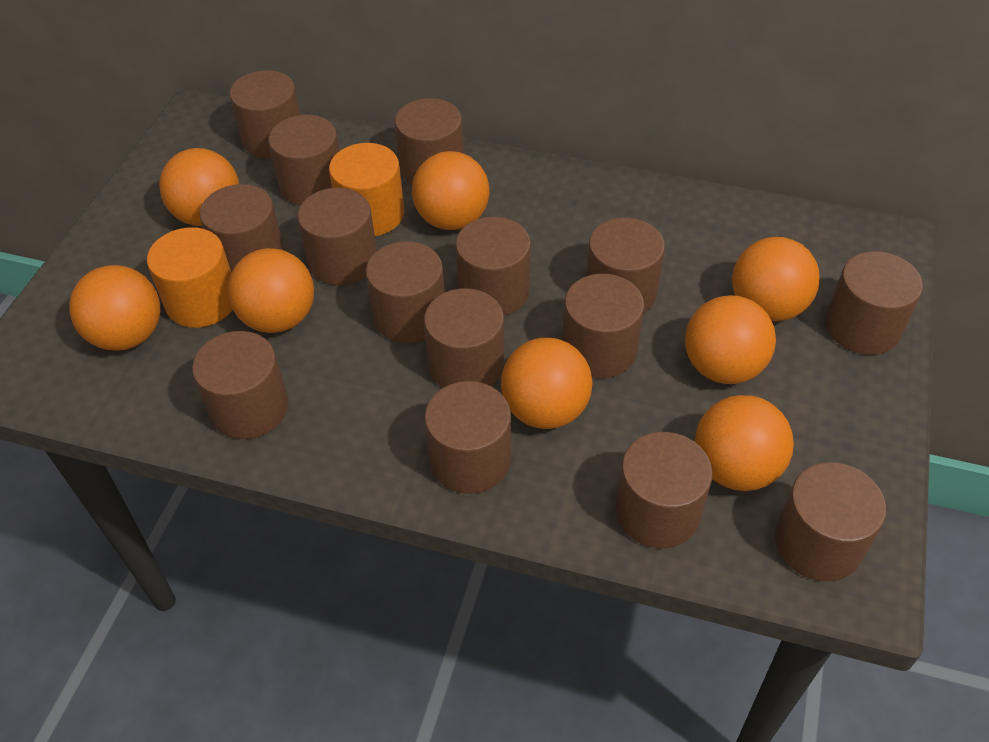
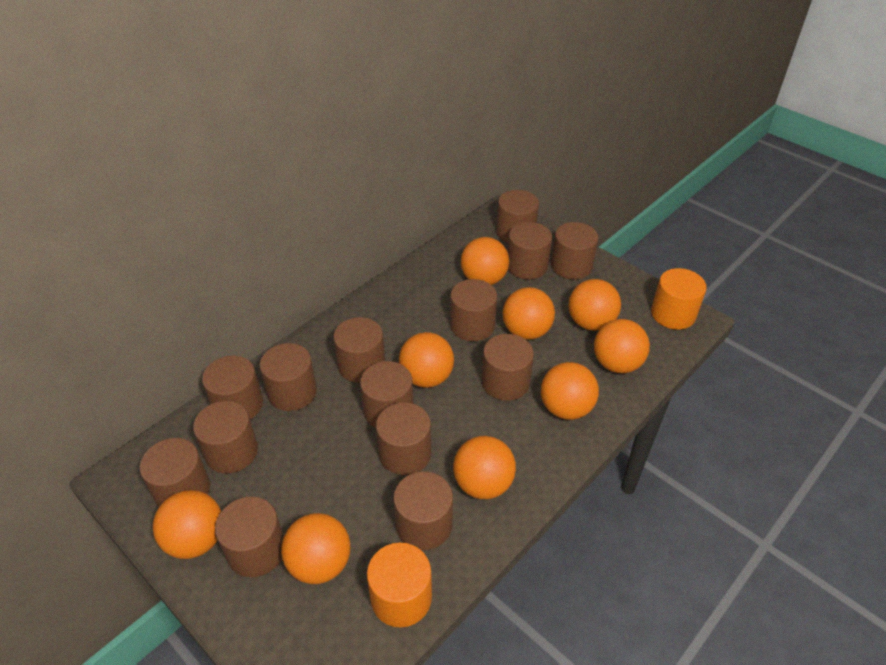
brown cylinder: [192,331,288,439] [200,184,284,273] [229,70,301,158] [268,115,340,206] [298,188,377,285] [366,241,445,343] [395,98,464,184] [424,288,504,388] [424,381,511,494] [455,217,531,315] [562,274,644,378] [586,217,665,313] [615,432,713,548] [775,462,886,581] [825,251,923,355] = 15 -> [140,438,210,507] [193,401,258,473] [202,356,263,420] [215,497,284,577] [260,343,317,411] [333,317,385,383] [360,361,413,428] [376,402,431,475] [393,471,453,550] [450,279,497,341] [482,334,534,401] [496,190,539,243] [507,222,552,279] [551,222,598,279] = 14
orange ball: [69,265,160,351] [159,148,239,226] [228,248,314,333] [412,151,490,230] [501,338,593,429] [685,295,776,384] [695,395,794,491] [732,237,820,321] = 8 -> [153,490,221,559] [281,513,350,584] [399,332,454,388] [453,436,516,499] [461,237,509,285] [502,287,555,340] [541,362,599,420] [568,279,621,331] [594,319,650,373] = 9

